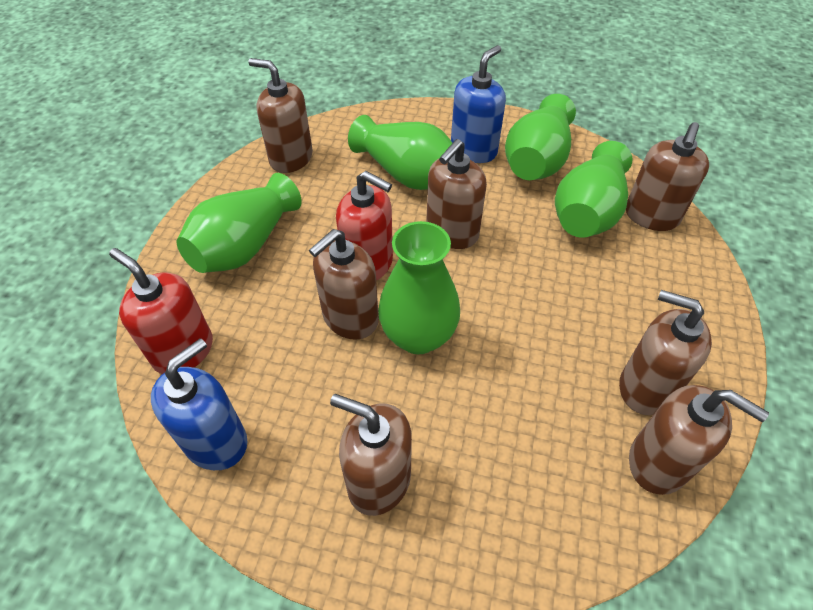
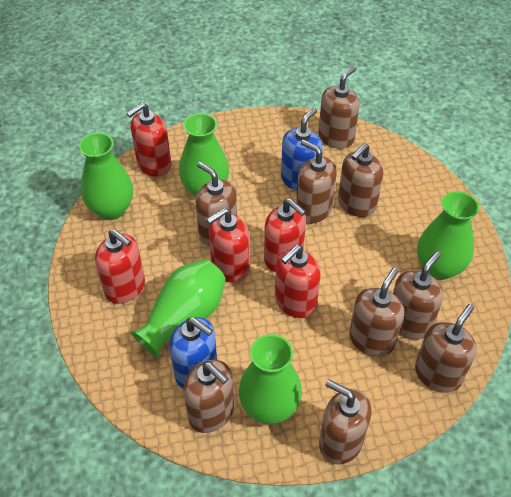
brown soap dispenser: [248,58,313,173] [309,229,379,340] [330,394,412,516] [426,139,487,249] [619,290,712,415] [626,122,709,231] [629,385,769,495] = 7 -> [183,360,234,433] [195,162,237,246] [296,140,337,223] [318,66,360,149] [319,379,371,465] [338,143,383,217] [349,267,404,357] [393,251,444,339] [415,304,477,393] = 9
red soap dispenser: [109,248,213,374] [336,171,393,281] = 2 -> [95,229,145,304] [127,103,171,177] [207,208,250,283] [264,198,306,272] [275,245,321,318] = 5

